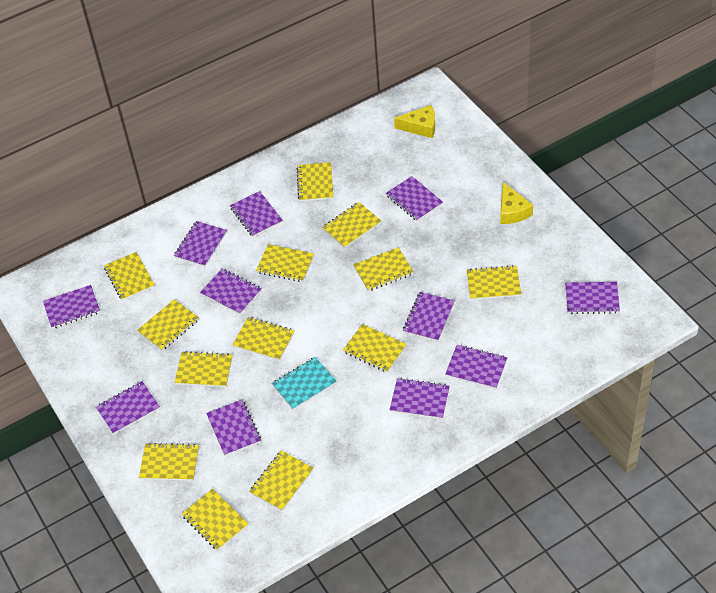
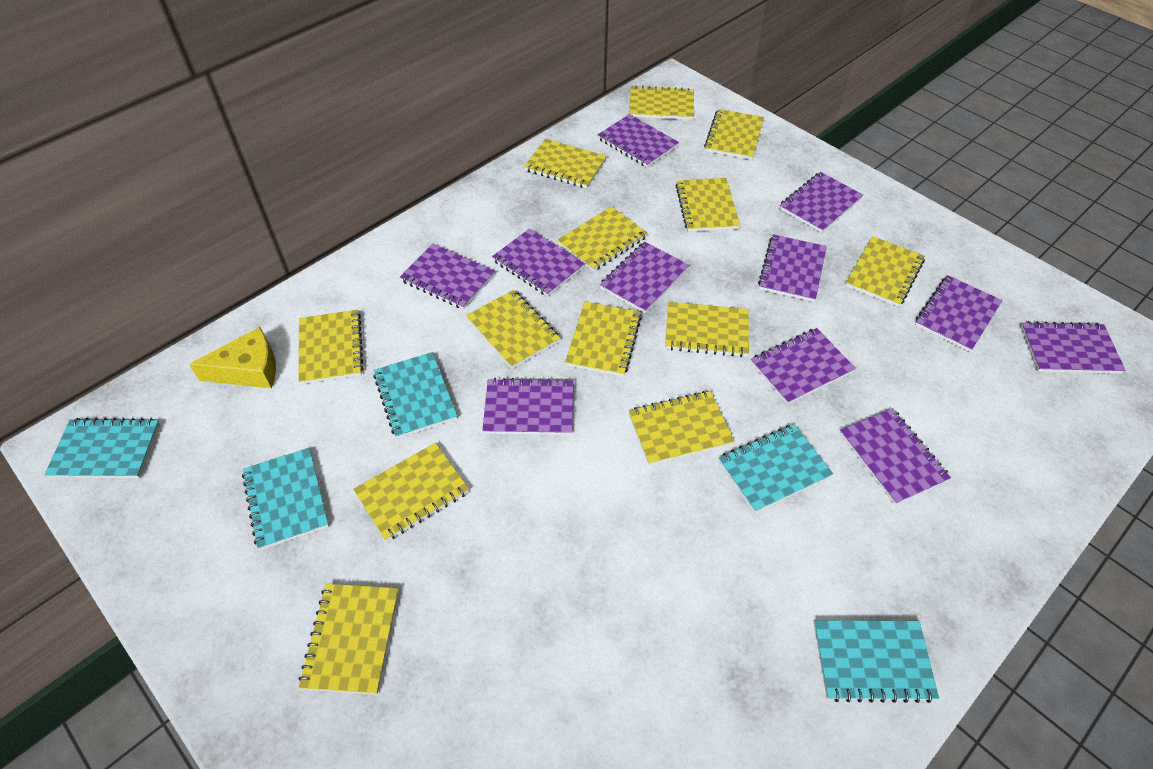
turquoise notebook: [272,357,337,410] = 1 -> [44,418,160,478] [242,448,329,550] [373,352,457,439] [719,424,833,513] [814,620,939,703] = 5
yellow cheese: [394,105,435,138] [500,182,533,224] = 2 -> [189,327,276,389] = 1

